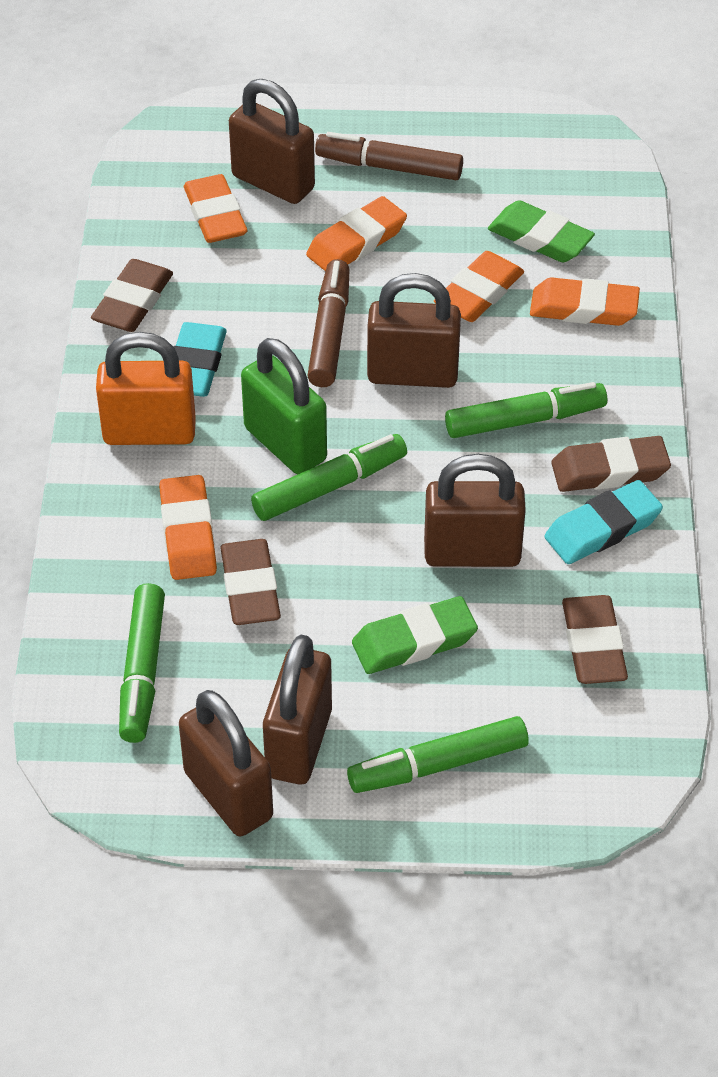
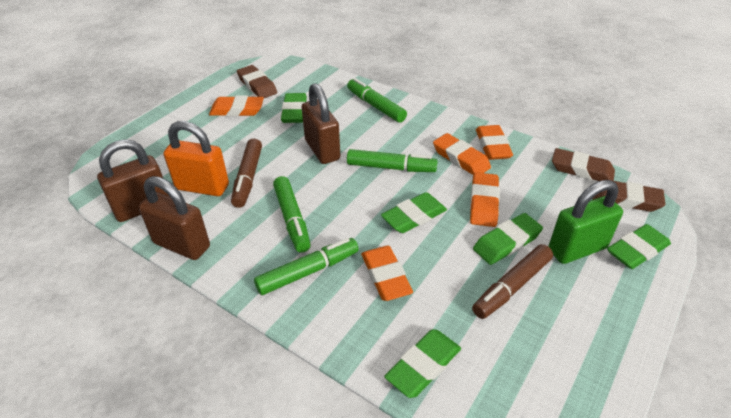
brown eraser: [91,259,173,332] [220,539,281,625] [551,436,671,492] [562,595,628,684] = 4 -> [237,65,277,98] [552,148,615,181] [592,180,666,212] = 3
brown padlock: [179,690,273,836] [229,79,315,204] [263,635,332,785] [367,273,461,388] [424,454,526,567] = 5 -> [97,139,170,222] [139,176,210,260] [302,83,340,164] = 3
green eraser: [352,596,478,674] [488,200,595,262] = 2 -> [281,93,307,123] [381,192,447,233] [384,329,461,398] [473,213,543,265] [607,224,671,269] = 5
turquoise eraser: [174,322,227,397] [544,480,663,564] = 2 -> none = 0

